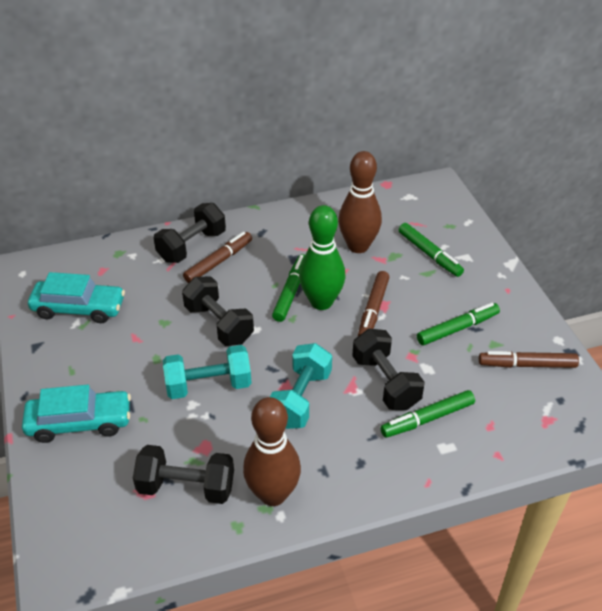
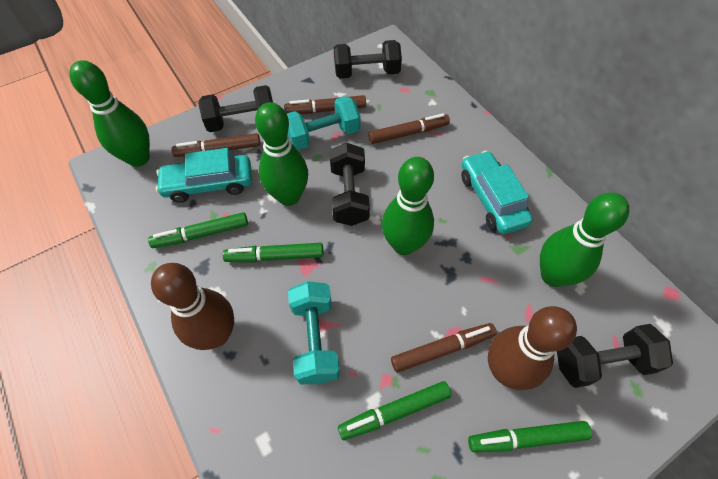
brown marker: [183,232,252,283] [358,271,390,336] [479,351,579,368] = 3 -> [171,133,261,157] [285,95,366,114] [368,113,450,144] [391,323,497,373] = 4
green bowling pin: [299,205,346,310] = 1 -> [70,60,150,167] [255,102,308,206] [382,157,434,255] [540,193,629,287] = 4

